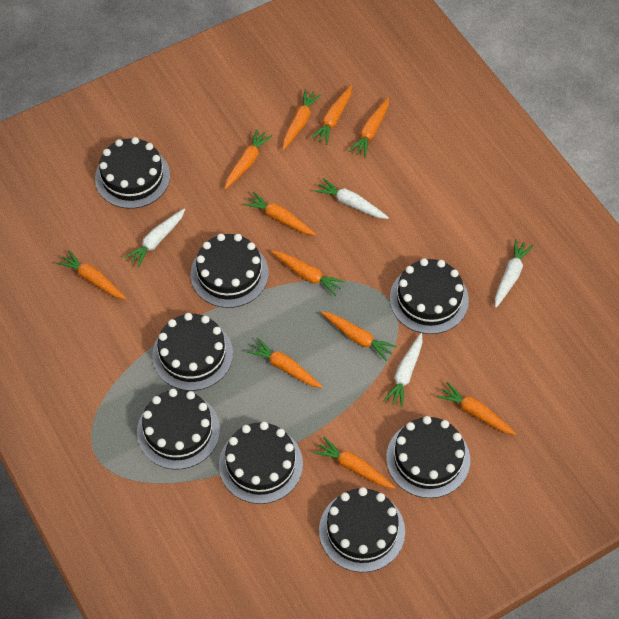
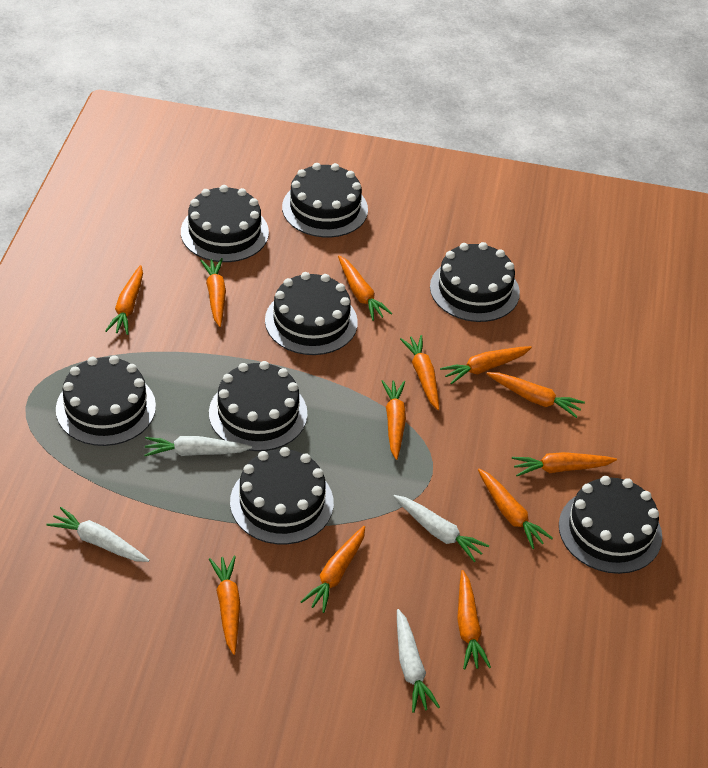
orange carrot: [56,250,126,299] [224,129,272,190] [243,191,316,235] [247,337,323,388] [271,250,345,296] [282,89,321,150] [311,85,352,145] [314,437,395,489] [321,311,397,361] [349,97,389,158] [437,382,516,435] = 11 -> [105,265,143,335] [200,258,226,327] [209,556,240,655] [300,526,365,613] [338,256,393,321] [382,380,406,460] [400,335,439,410] [440,346,532,385] [457,570,491,669] [478,469,553,549] [487,372,585,418] [512,452,617,476] = 12

